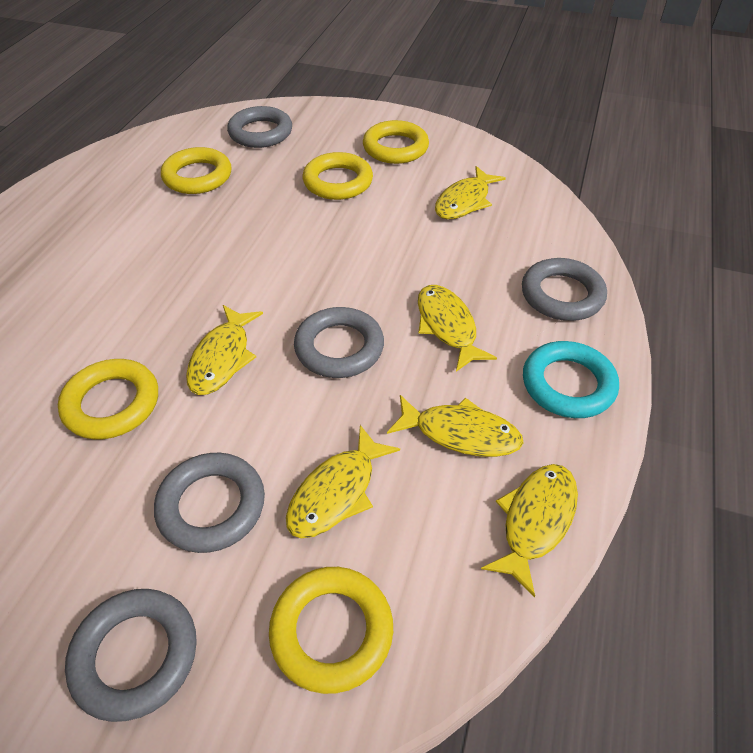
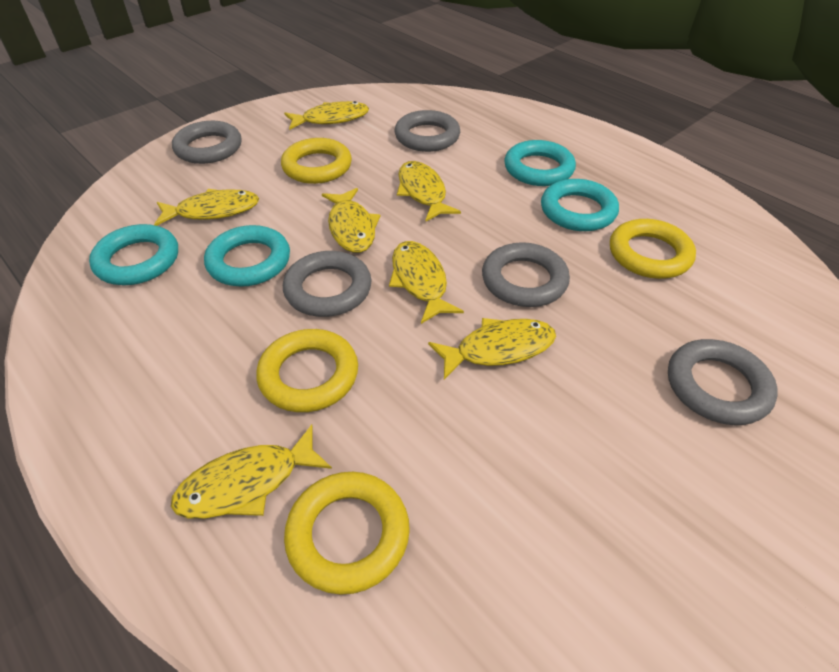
turquoise ring: [523,341,619,418] = 1 -> [89,224,178,285] [204,225,290,287] [505,140,576,186] [541,179,619,231] = 4
yellow fish: [186,305,263,395] [286,425,400,539] [387,395,523,457] [418,285,497,372] [435,166,506,219] [481,464,578,598] = 6 -> [154,189,259,226] [171,425,332,519] [284,101,369,130] [322,188,380,253] [389,241,464,324] [397,161,461,222] [428,318,556,380] = 7
yellow ring: [58,359,158,439] [161,147,232,194] [269,567,393,694] [303,152,373,200] [363,120,429,164] = 5 -> [256,329,358,412] [281,138,352,184] [284,472,410,595] [610,219,696,279] = 4

